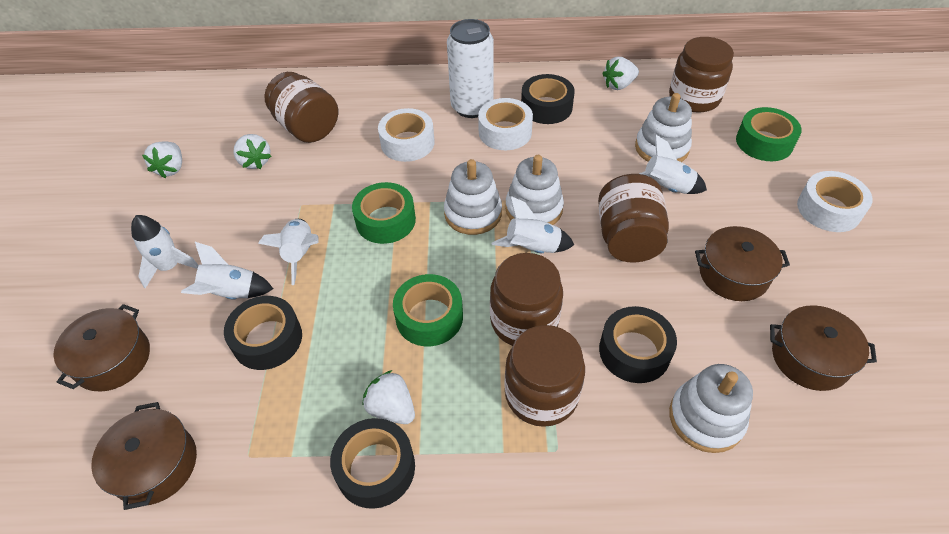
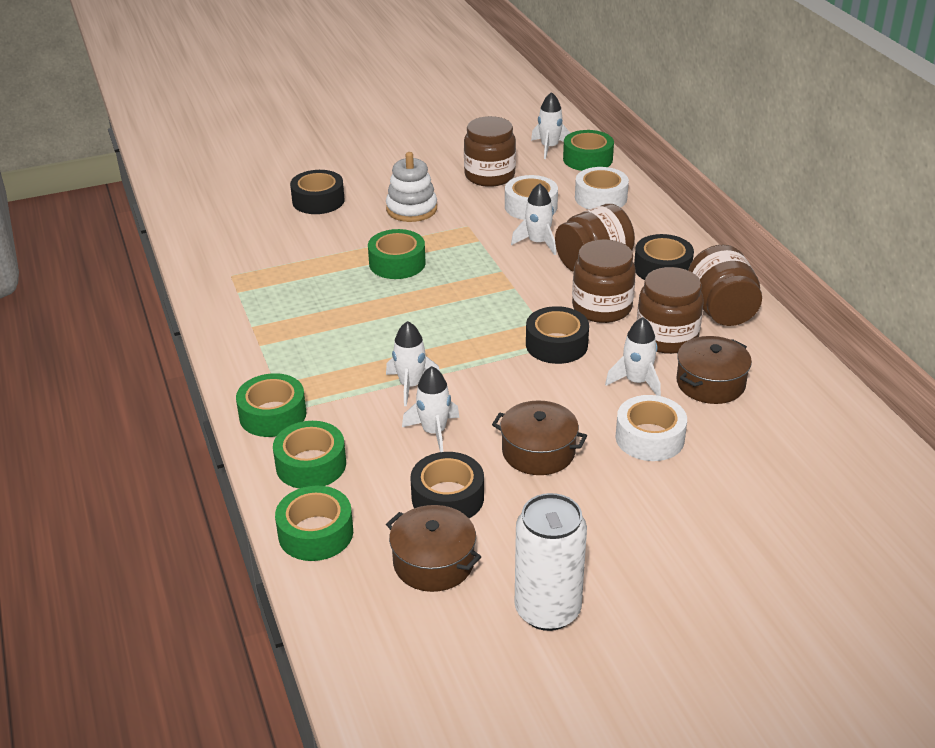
brown pot: [53,304,150,392] [91,402,197,510] [695,226,790,301] [770,305,877,391] = 4 -> [386,505,481,592] [492,400,587,475] [677,336,752,404] = 3
green tape: [352,182,416,244] [393,274,463,346] [736,107,802,161] = 3 -> [236,373,306,437] [273,421,346,489] [275,486,353,561] [368,229,426,279] [563,130,614,171] = 5
white stacking toy: [444,159,502,235] [505,155,564,225] [635,93,692,162] [669,364,753,453] = 4 -> [386,152,437,222] = 1
white strawberry: [142,141,182,178] [233,134,271,169] [362,370,415,424] [602,57,639,90] = 4 -> none = 0

